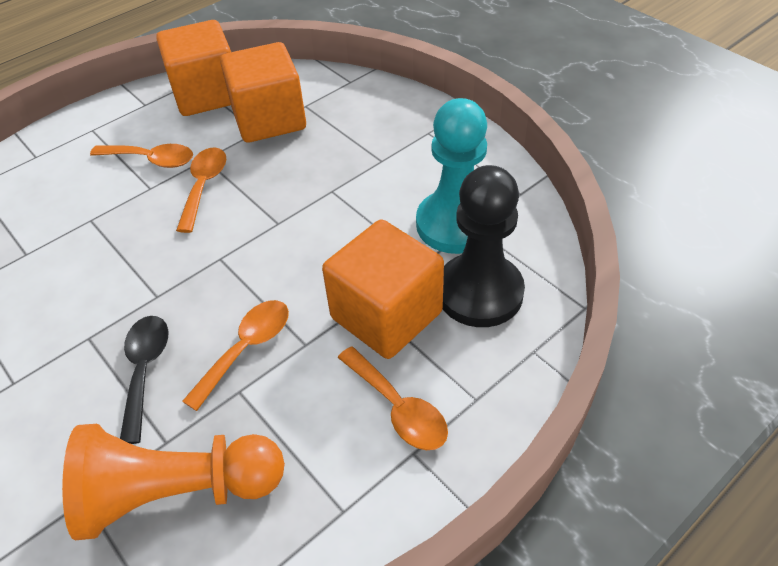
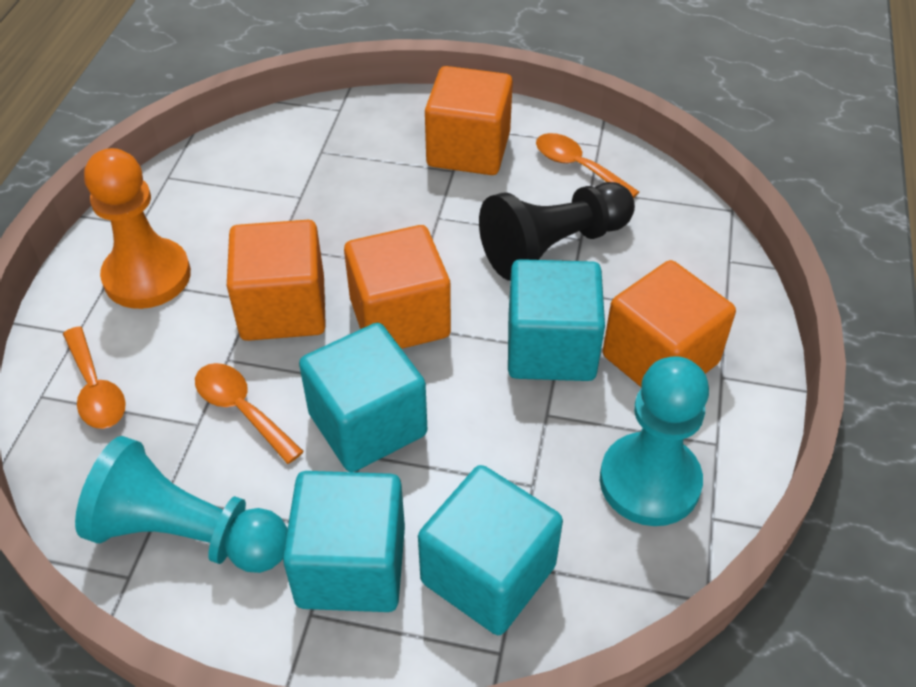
black spoon: [120,316,168,444] = 1 -> none = 0
orange cube: [156,20,231,116] [220,42,306,143] [322,219,444,359] = 3 -> [227,220,326,341] [344,225,451,349] [425,66,513,175] [603,260,736,387] = 4
orange spoon: [90,144,193,168] [176,147,226,233] [182,300,289,411] [338,346,448,450] = 4 -> [63,326,126,429] [195,363,304,464] [536,133,639,198] = 3
turquoise cube: none = 0 -> [283,471,405,612] [299,323,427,472] [418,465,563,635] [508,259,605,381] = 4
turquoise pawn: [416,98,487,254] = 1 -> [75,436,288,573] [600,356,709,526] = 2

